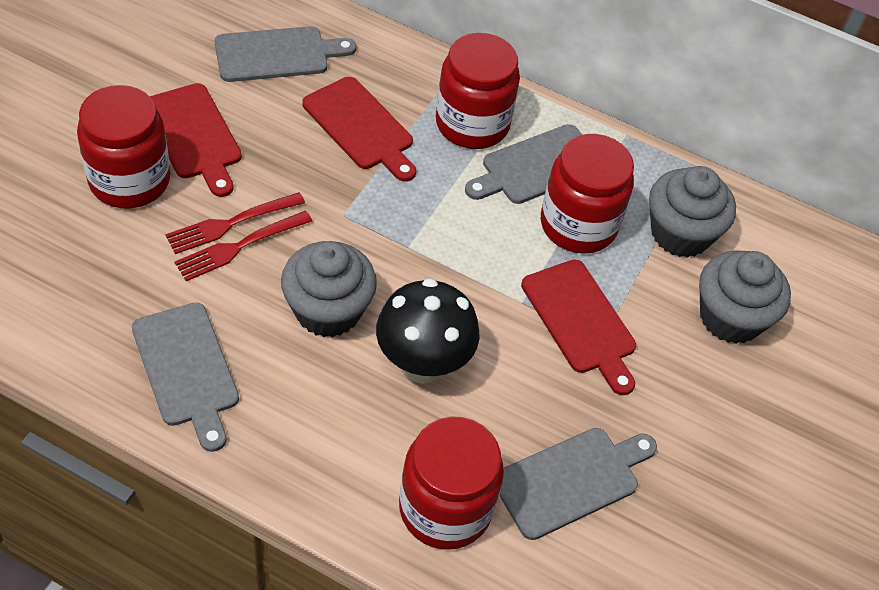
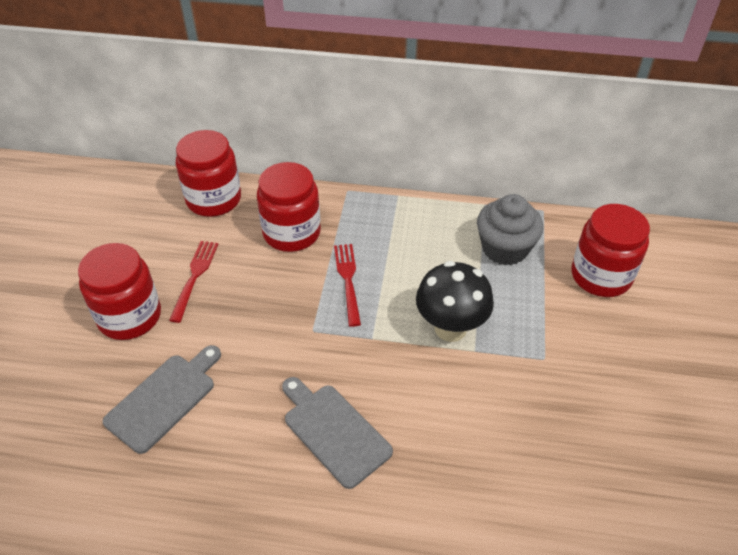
grey cupcake: [281,241,377,337] [649,166,736,258] [699,251,791,344] = 3 -> [477,194,544,266] = 1
grey cutting board: [132,302,239,452] [215,26,356,82] [465,124,582,204] [499,428,657,540] = 4 -> [103,345,221,454] [282,377,393,489] = 2
red cutting board: [150,83,242,197] [302,77,416,182] [521,259,636,395] = 3 -> none = 0

